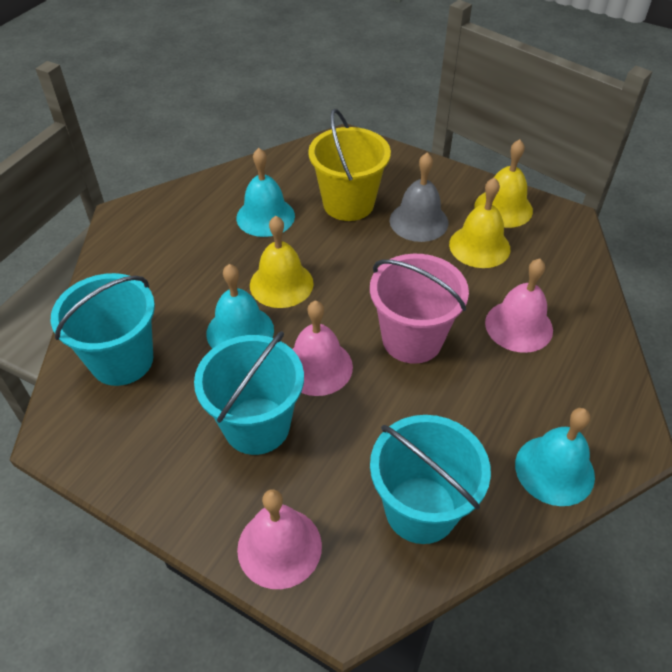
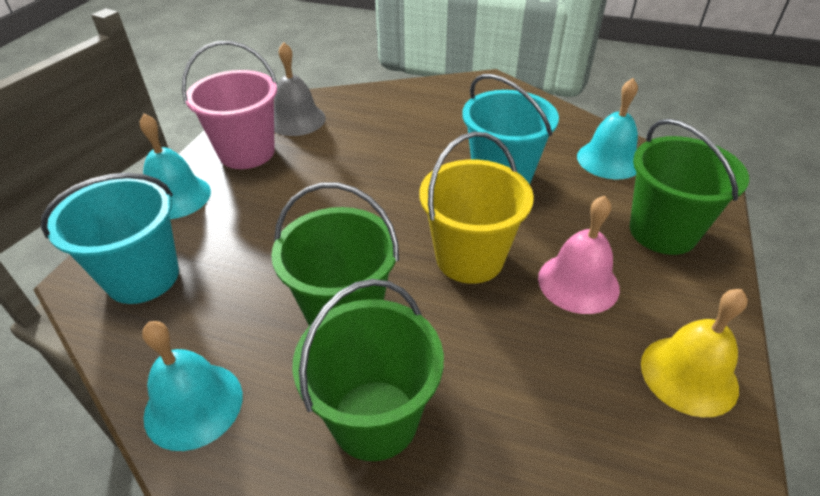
green bucket: none = 0 -> [271,182,399,326] [293,279,444,461] [630,119,749,255] = 3
pink bell: [237,489,322,589] [293,300,353,396] [485,258,553,353] = 3 -> [538,196,620,314] = 1
turquoise bucket: [51,273,155,386] [194,331,304,455] [370,415,491,544] = 3 -> [41,173,179,304] [462,74,559,185] = 2
yellow bell: [250,216,314,308] [449,177,510,268] [475,139,533,228] = 3 -> [641,289,748,417] = 1

